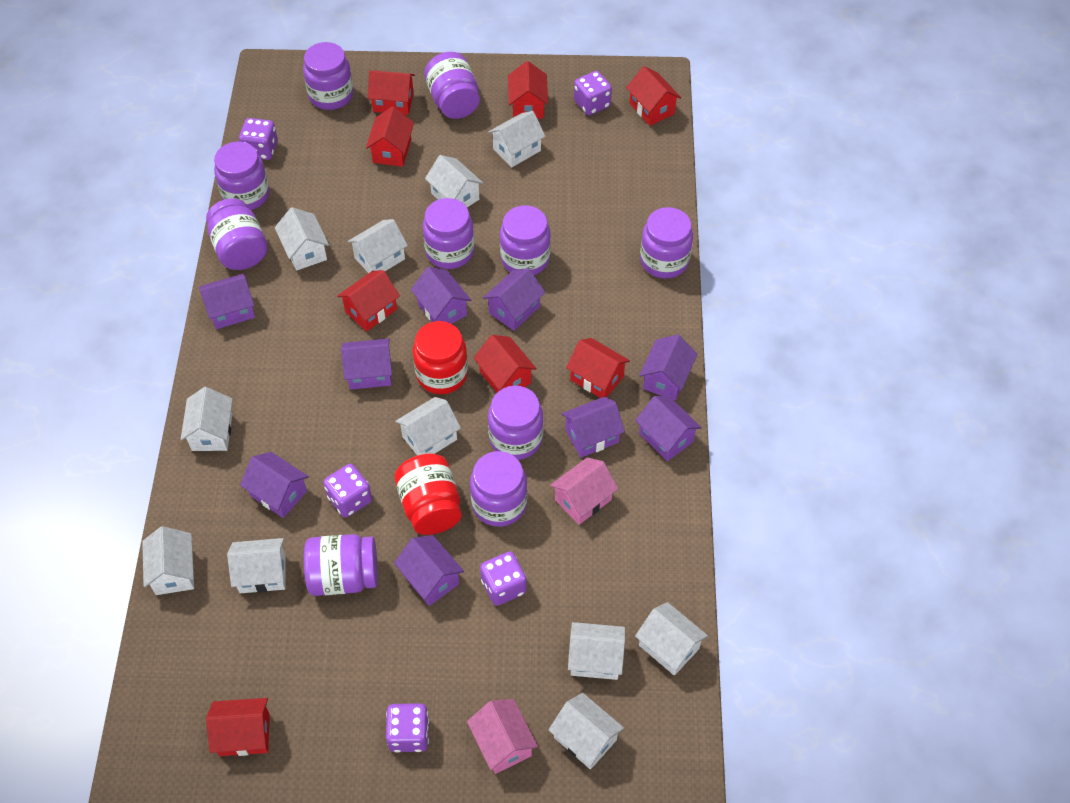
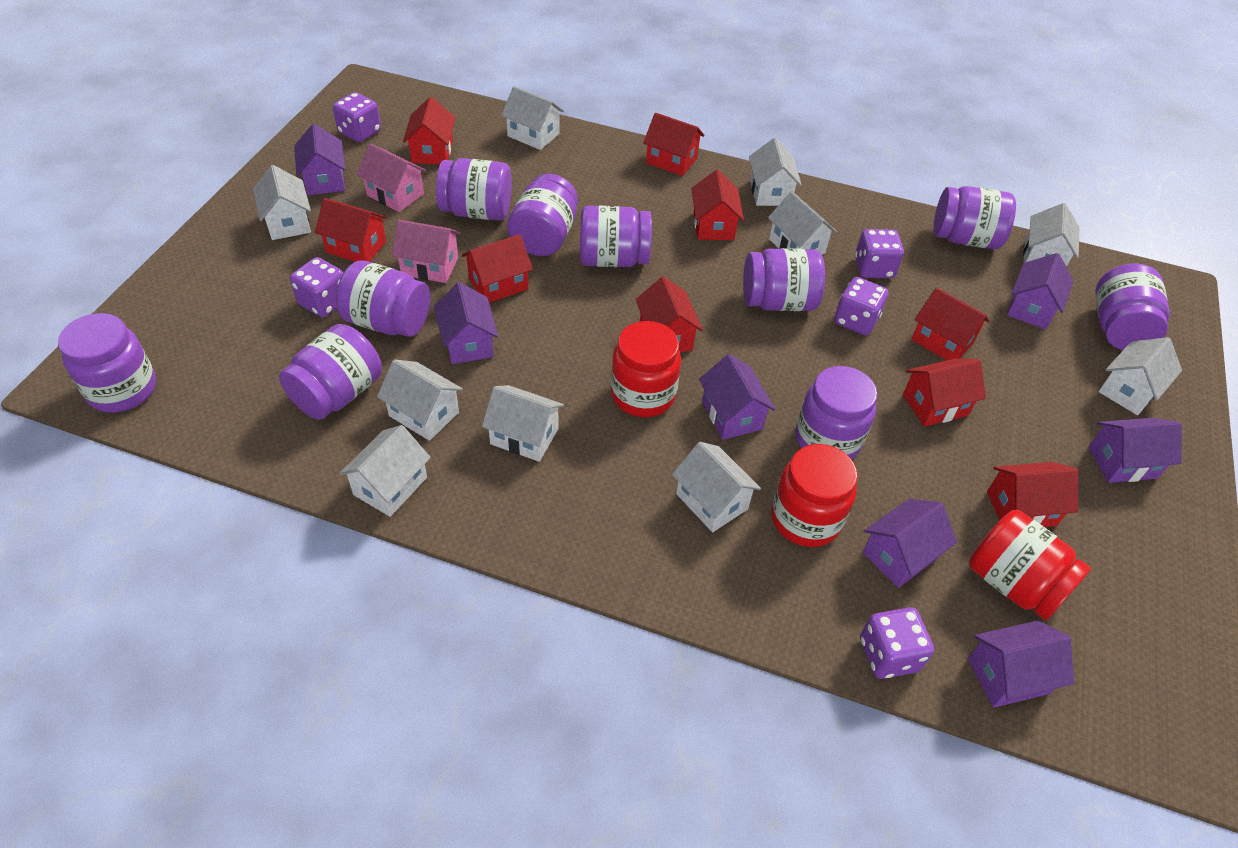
purple house: [199,274,255,329] [240,452,309,518] [341,338,392,390] [394,535,464,606] [411,267,471,324] [483,268,545,331] [561,397,625,458] [635,396,702,461] [639,334,697,400] = 9 -> [294,124,345,195] [434,282,498,364] [699,354,776,440] [863,499,957,588] [968,621,1074,708] [1007,253,1073,330] [1088,418,1182,483] = 7
red house: [206,698,270,756] [338,270,400,332] [366,106,414,167] [368,70,415,115] [474,335,537,392] [508,61,548,119] [566,338,630,398] [626,66,681,126] = 8 -> [315,198,387,262] [403,97,455,165] [462,234,533,303] [635,276,703,352] [643,113,704,176] [691,169,744,240] [903,358,986,427] [911,288,989,360] [987,462,1078,527] = 9
red jar: [394,454,462,535] [413,321,468,394] = 2 -> [611,321,681,417] [771,444,858,547] [969,510,1091,620] = 3
white house: [142,526,194,595] [181,387,233,451] [227,538,285,593] [275,207,329,271] [347,219,408,273] [395,397,461,456] [425,155,483,207] [488,111,545,167] [548,693,624,769] [568,622,625,680] [635,602,708,675] = 11 -> [253,165,311,240] [339,425,431,517] [377,360,463,441] [482,385,564,462] [501,86,564,150] [672,442,761,532] [749,138,802,206] [768,191,837,255] [1023,203,1079,267] [1099,337,1182,415] = 10

